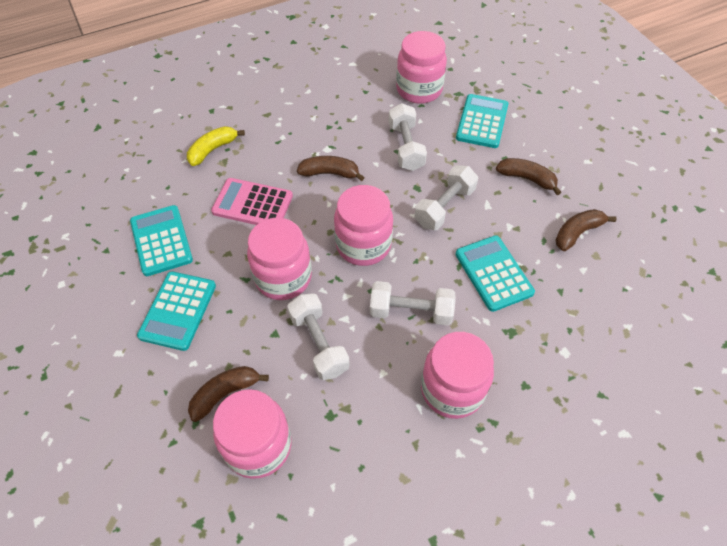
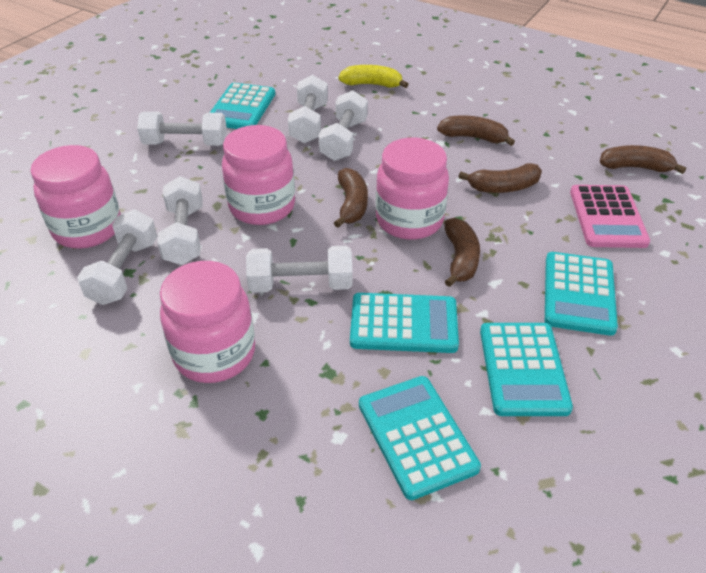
brown banana: [188,366,269,422] [297,156,365,181] [496,158,561,195] [555,209,617,251] = 4 -> [334,168,368,228] [437,115,515,146] [444,218,480,287] [459,163,542,193] [600,145,686,174] = 5
pink jar: [213,389,291,479] [247,218,312,300] [334,185,393,266] [396,31,447,104] [421,332,494,419] = 5 -> [30,145,121,249] [160,261,255,383] [222,125,295,225] [376,138,449,240] = 4
turquoise calculator: [130,205,193,276] [137,271,216,351] [455,235,535,312] [456,94,508,148] = 4 -> [210,83,275,129] [350,293,459,353] [359,376,481,500] [480,323,573,416] [545,252,618,336] = 5
white dumbbell: [287,293,349,380] [370,281,456,326] [389,103,427,171] [415,165,478,230] = 4 -> [77,210,158,305] [137,112,227,146] [157,176,203,265] [246,246,353,293] [288,75,328,143] [319,91,368,161] = 6

